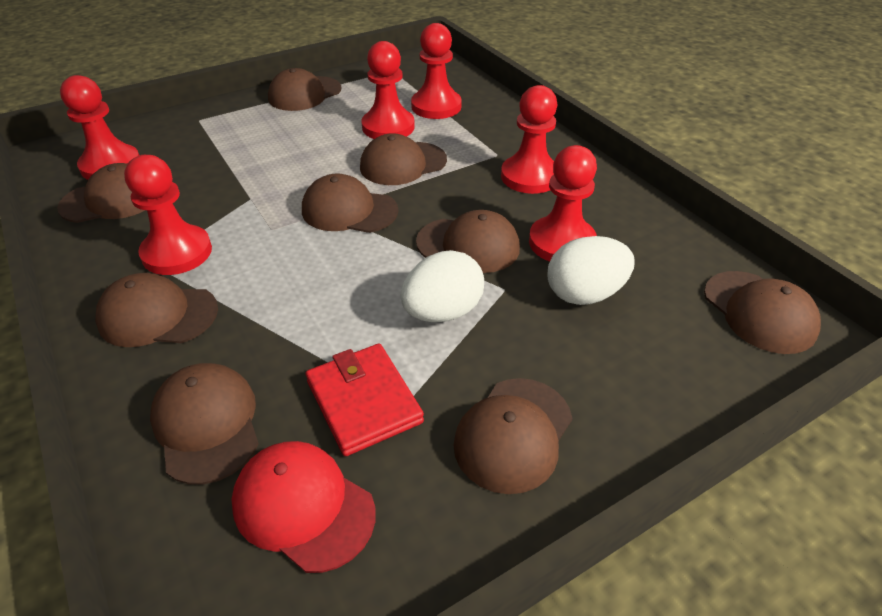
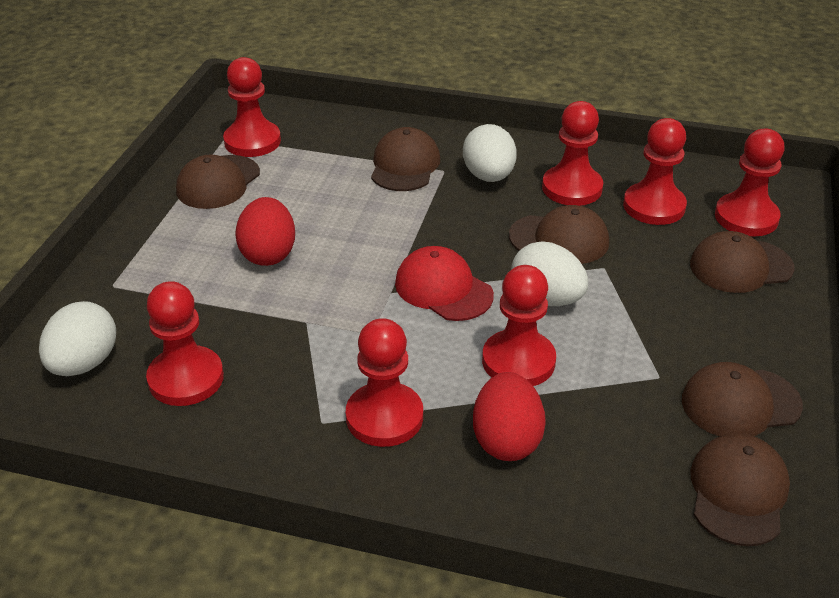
brown cap: [57,163,145,223] [95,273,218,347] [150,363,259,485] [268,68,341,111] [302,173,398,233] [360,133,447,185] [416,210,520,273] [453,378,572,494] [704,271,821,354] = 9 -> [176,154,260,209] [371,127,440,191] [509,205,609,264] [682,362,803,436] [690,231,795,293] [690,434,790,546] = 6
red egg: none = 0 -> [235,197,295,266] [473,372,546,461] = 2
red pawn: [60,75,139,180] [124,155,212,275] [362,41,415,139] [411,23,462,119] [501,85,557,194] [529,145,597,262] = 6 -> [146,281,224,406] [223,57,281,157] [346,318,423,447] [482,265,556,386] [542,101,603,206] [623,118,687,225] [715,129,785,237] = 7
red wallet: [305,344,424,456] = 1 -> none = 0
white egg: [401,250,484,322] [547,236,635,305] = 2 -> [39,301,116,376] [463,124,517,182] [511,241,588,306] = 3

